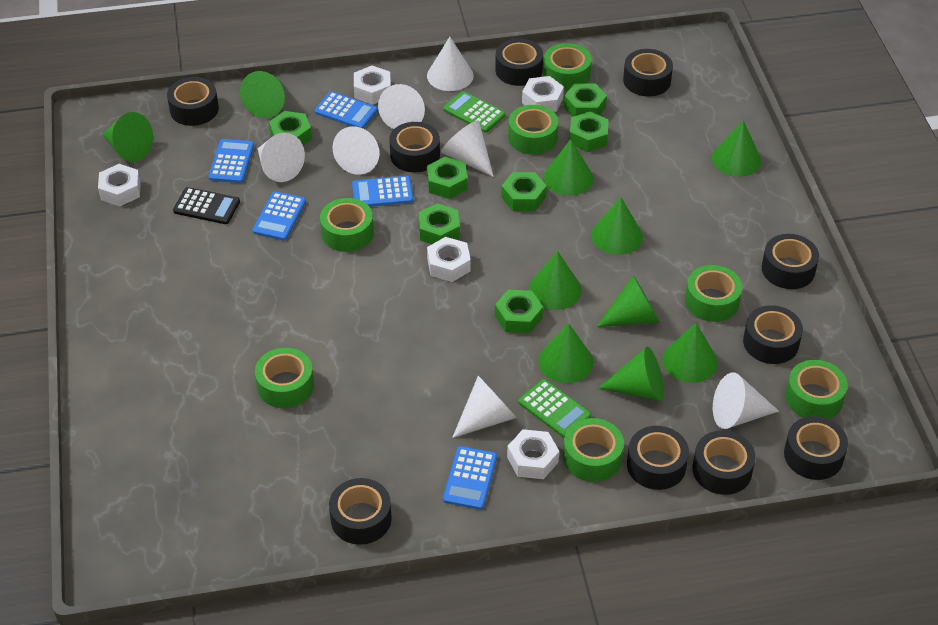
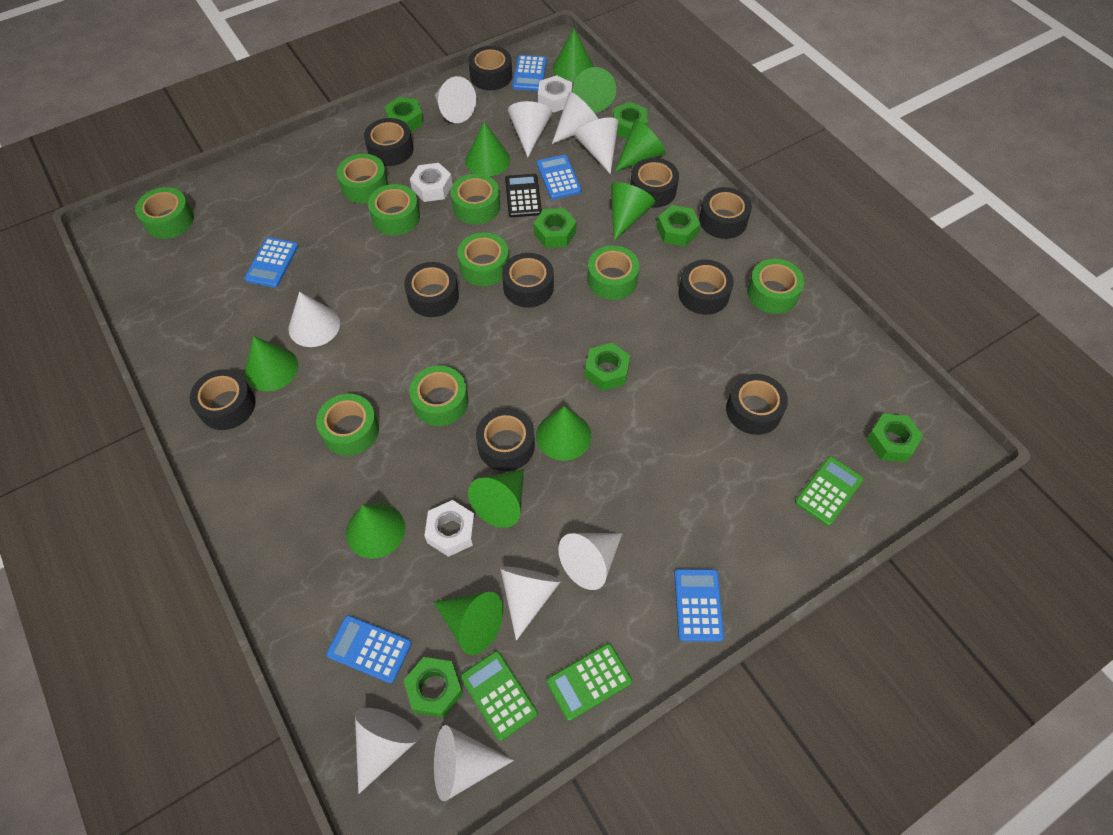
green calculator: [443,91,506,133] [518,379,591,438] = 2 -> [460,651,538,741] [546,643,632,721] [795,456,864,526] = 3
green tape: [255,348,314,408] [320,198,374,252] [508,105,558,155] [543,43,592,91] [563,418,624,482] [685,265,742,322] [785,360,848,419] = 7 -> [135,187,194,239] [316,394,379,456] [337,154,388,204] [368,184,420,235] [409,366,468,426] [451,174,500,224] [457,232,509,286] [587,245,639,300] [747,259,804,314] = 9
white cone: [258,133,305,182] [332,126,379,175] [378,84,425,129] [427,37,474,91] [441,120,494,177] [452,376,517,438] [713,372,779,429] = 7 -> [289,292,340,347] [355,708,420,794] [434,725,514,802] [435,76,476,123] [500,566,561,641] [508,101,552,157] [552,92,598,144] [559,533,622,590] [575,117,618,174] = 9
white nut: [98,164,141,206] [354,66,391,105] [427,237,471,282] [507,429,559,479] [522,76,564,112] = 5 -> [410,163,453,202] [424,500,476,557] [538,75,572,112] = 3

